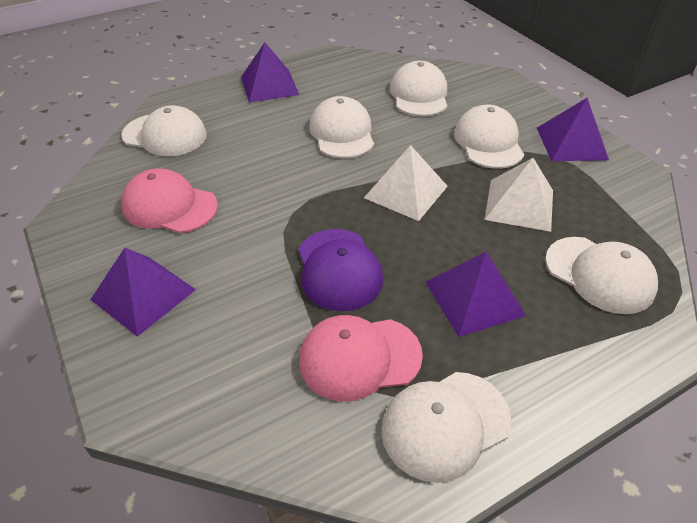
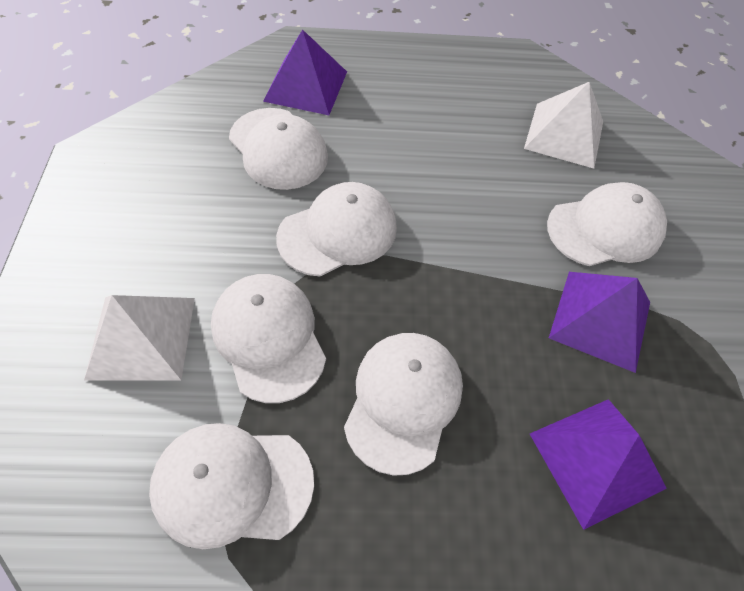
pink cap: [121,168,218,233] [299,315,423,402] = 2 -> none = 0
purple cap: [299,229,383,311] = 1 -> none = 0
purple pyramid: [90,248,196,337] [241,42,299,103] [426,252,526,337] [537,98,609,161] = 4 -> [263,29,347,115] [530,399,667,530] [549,272,650,373] = 3

